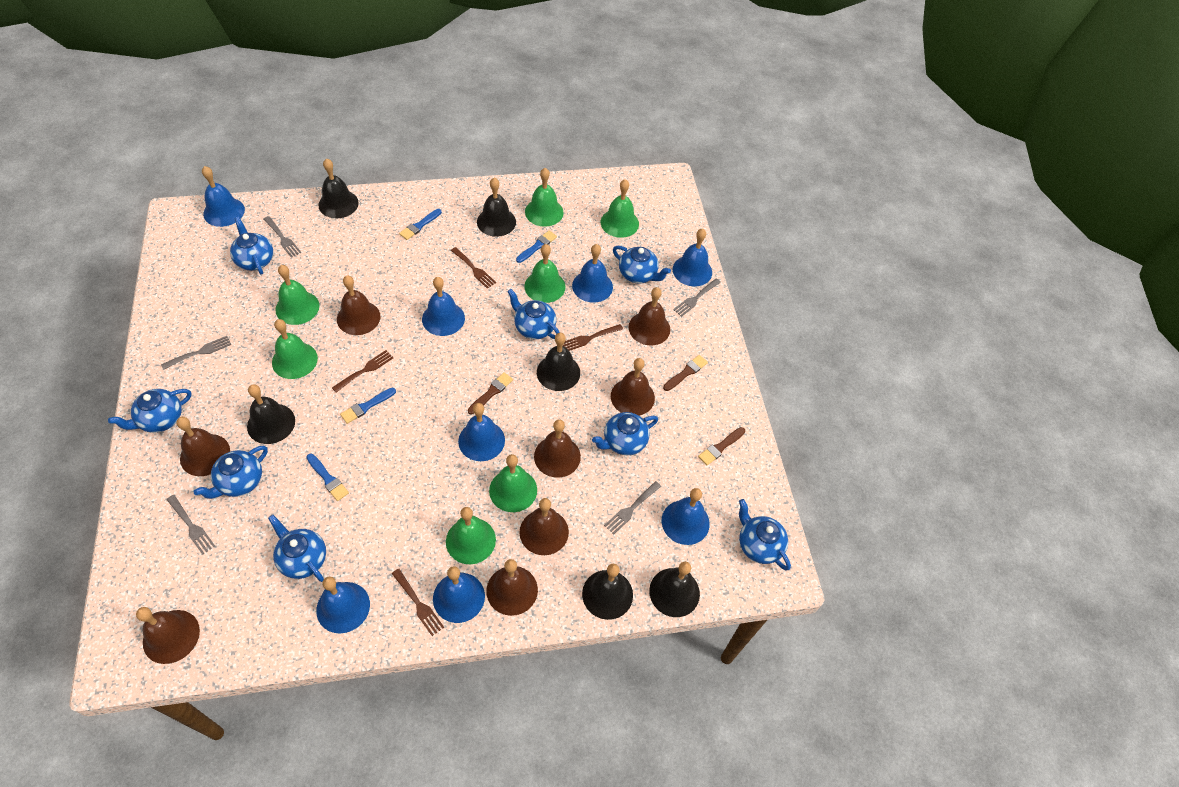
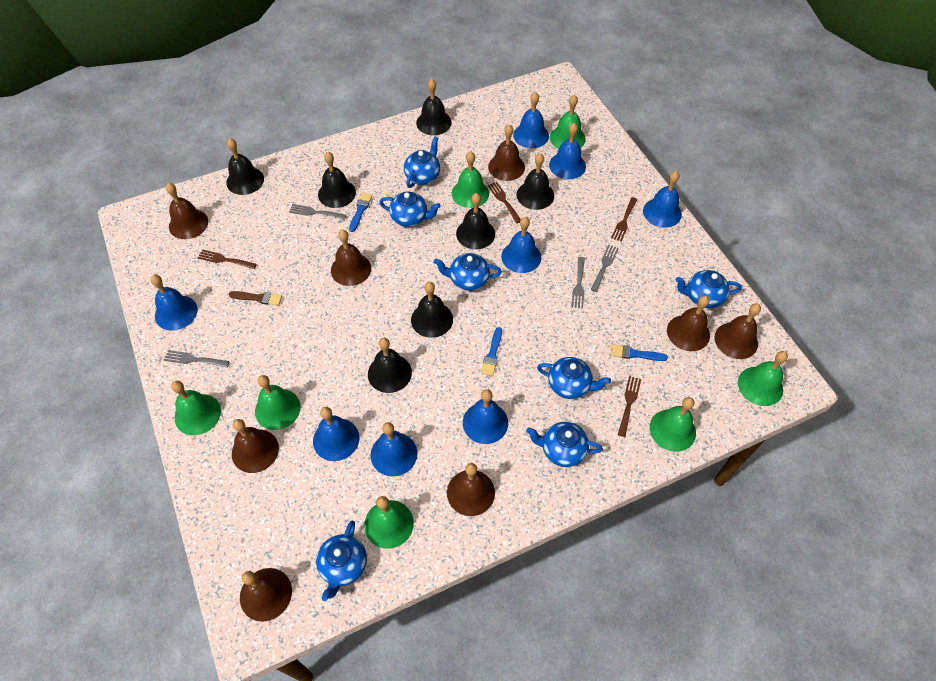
black bell: [247,384,295,444] [318,158,359,218] [477,178,516,237] [537,333,580,391] [582,564,633,620] [649,561,700,617] = 6 -> [226,138,264,195] [318,152,356,208] [368,338,412,393] [411,282,453,338] [416,79,452,135] [456,193,495,249] [517,153,554,210] = 7
blue brush: [306,454,349,501] [340,388,396,424] [399,209,442,240] [516,230,557,263] = 4 -> [349,193,372,232] [481,327,502,376] [611,344,668,361] = 3
blue teapot: [108,389,192,433] [194,446,268,499] [230,217,273,275] [268,515,326,582] [507,289,560,339] [592,412,658,455] [613,246,671,284] [739,499,791,571] = 8 -> [316,521,367,601] [379,191,441,227] [404,137,440,188] [434,253,502,291] [526,422,603,467] [537,357,611,399] [675,270,742,308] = 7
brown brush: [468,372,513,415] [663,355,708,391] [698,427,745,465] = 3 -> [228,291,282,305] = 1
grey fork: [161,336,232,370] [167,495,215,555] [263,216,301,258] [604,481,661,534] [673,278,721,317] = 5 -> [164,350,229,368] [289,204,347,220] [571,257,585,309] [590,245,619,292] = 4

